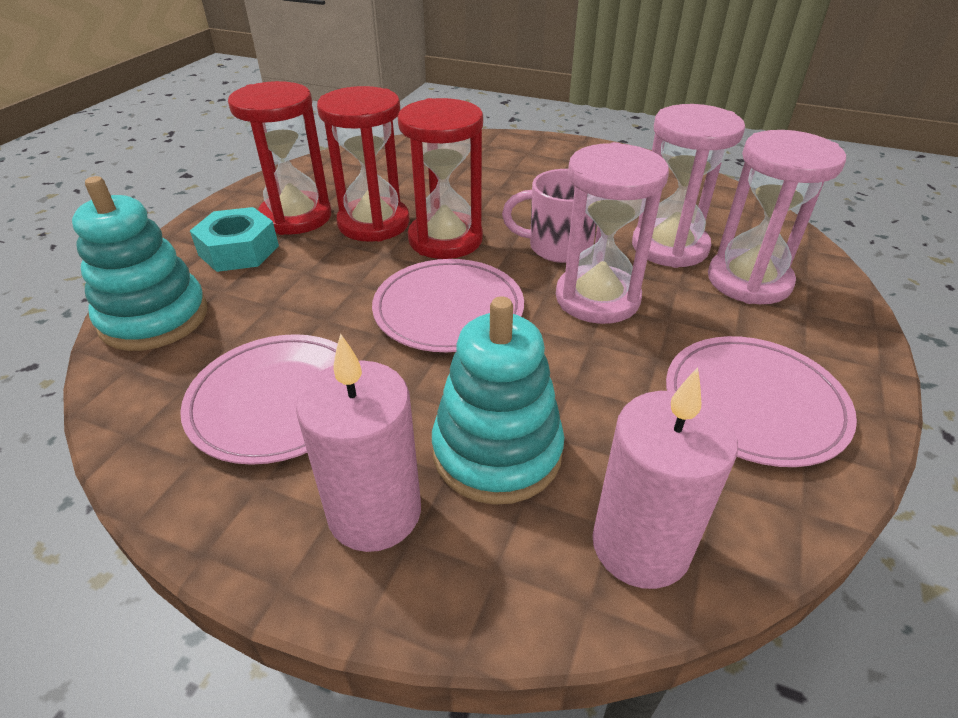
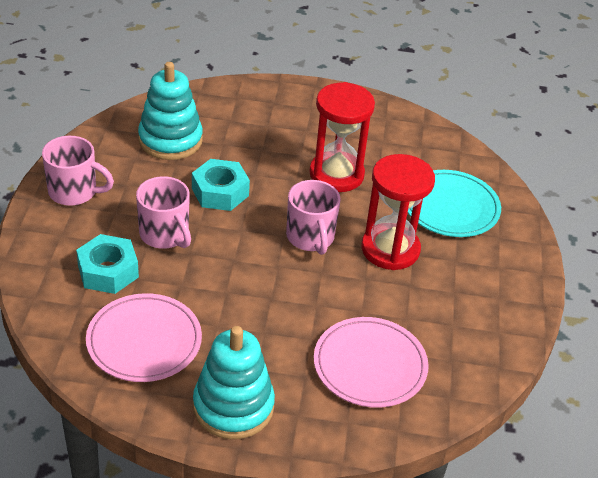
pink candle: [296,333,421,552] [592,367,738,589] = 2 -> none = 0
pink hourglass: [556,142,669,324] [632,104,745,268] [708,130,846,304] = 3 -> none = 0
pink mug: [502,169,597,263] = 1 -> [42,136,114,206] [136,176,191,249] [286,180,341,255] = 3
pink plate: [180,334,338,465] [372,259,524,352] [666,336,857,467] = 3 -> [86,293,202,382] [314,317,429,408] = 2
red hourglass: [228,81,331,235] [317,86,410,242] [398,98,483,259] = 3 -> [309,82,375,192] [361,154,435,270] = 2
turquoise nut: [190,207,279,272] = 1 -> [76,234,139,294] [192,159,250,211] = 2
turquoise plate: none = 0 -> [408,170,501,237] = 1

